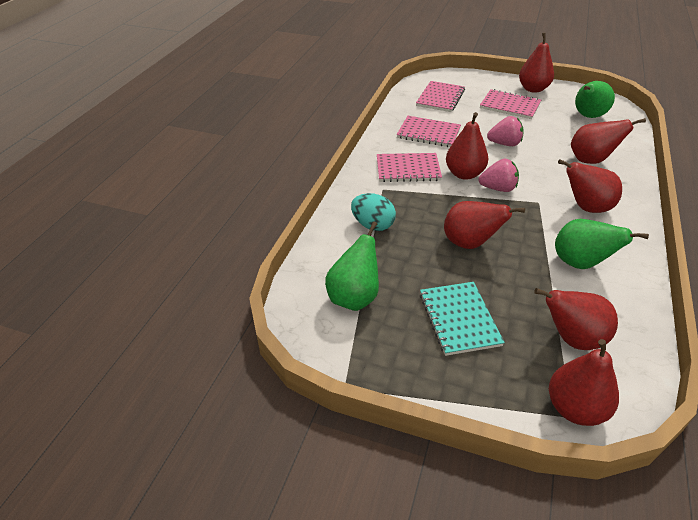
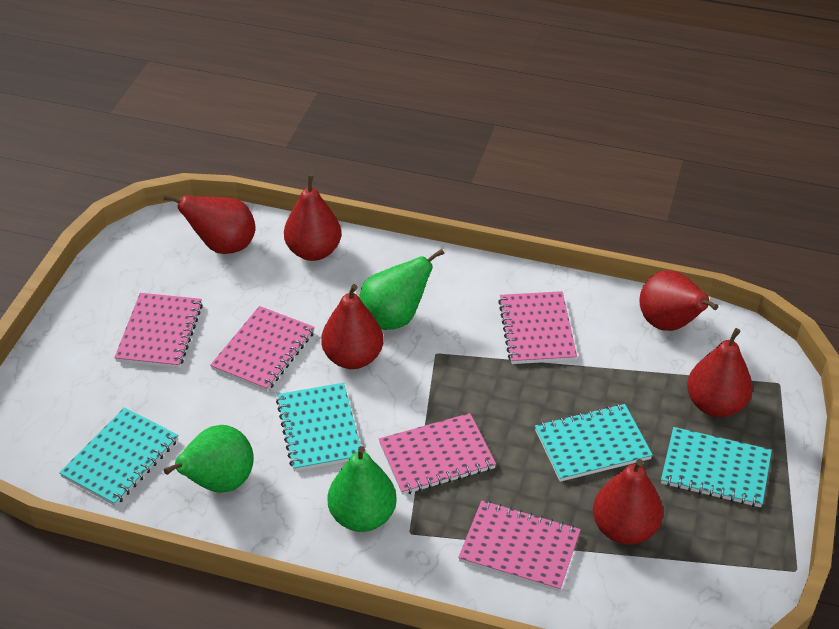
pink notebook: [377,153,442,182] [397,116,461,147] [416,81,465,112] [480,89,541,119] = 4 -> [114,293,203,368] [210,306,315,391] [379,413,496,495] [458,501,581,592] [498,291,577,364] = 5
pink strawberry: [478,159,519,192] [487,116,524,146] = 2 -> none = 0
red pear: [444,201,525,249] [446,112,488,180] [519,32,554,93] [534,288,618,350] [549,339,619,426] [558,159,622,213] [571,118,646,164] = 7 -> [163,195,256,254] [284,175,341,261] [321,284,383,369] [593,459,663,545] [639,270,718,331] [687,328,753,417] = 6
turquoise egg: [351,193,396,231] = 1 -> none = 0
turquoise notebook: [420,282,505,356] = 1 -> [59,407,179,506] [276,383,361,471] [535,404,653,482] [661,427,772,507] = 4

